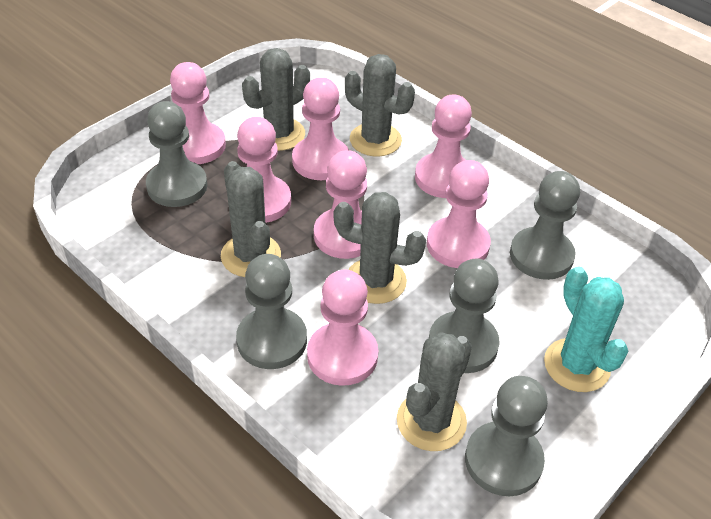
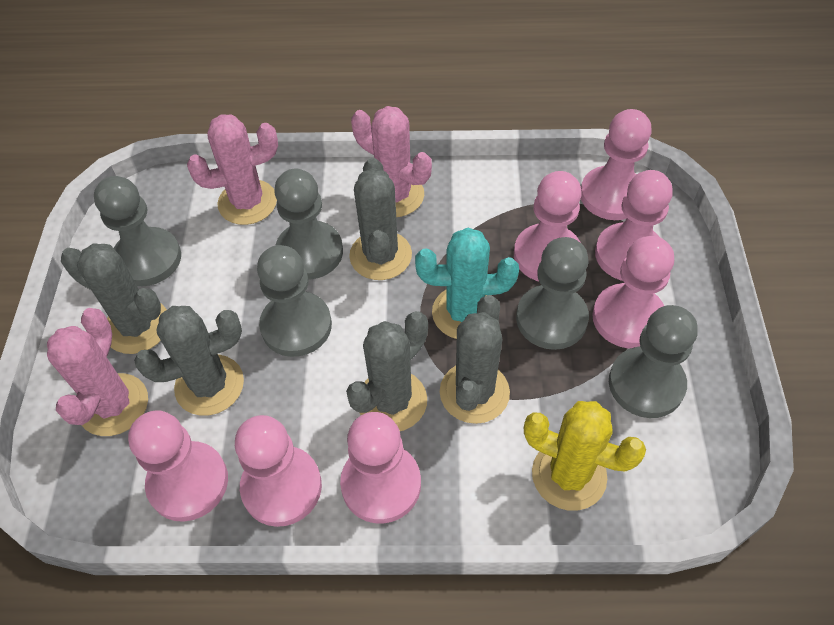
pink cactus: none = 0 -> [47,308,148,436] [187,114,278,225] [351,106,432,217] = 3
yellow cactus: none = 0 -> [524,401,646,511] = 1

